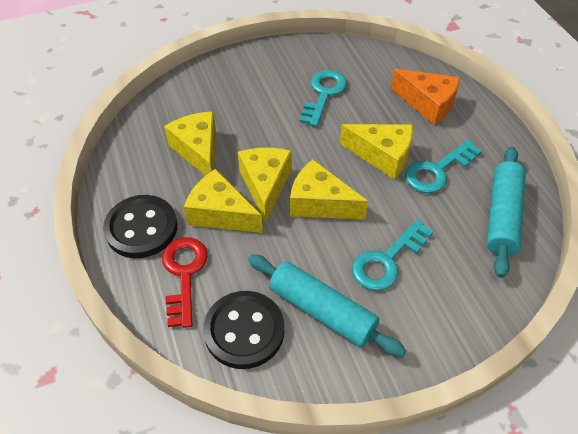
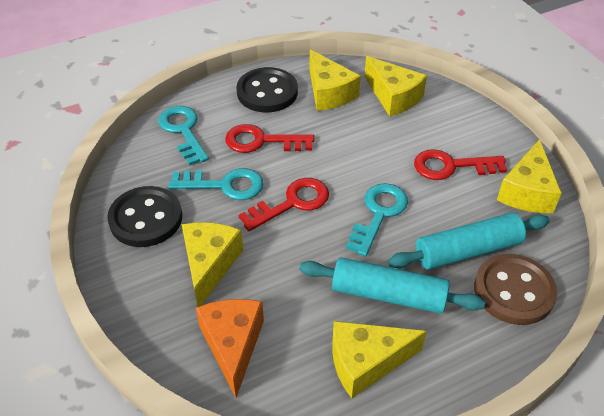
brown button: none = 0 -> [474,254,557,325] = 1
red key: [162,237,208,328] = 1 -> [225,124,314,153] [239,178,329,231] [414,149,507,180] = 3

